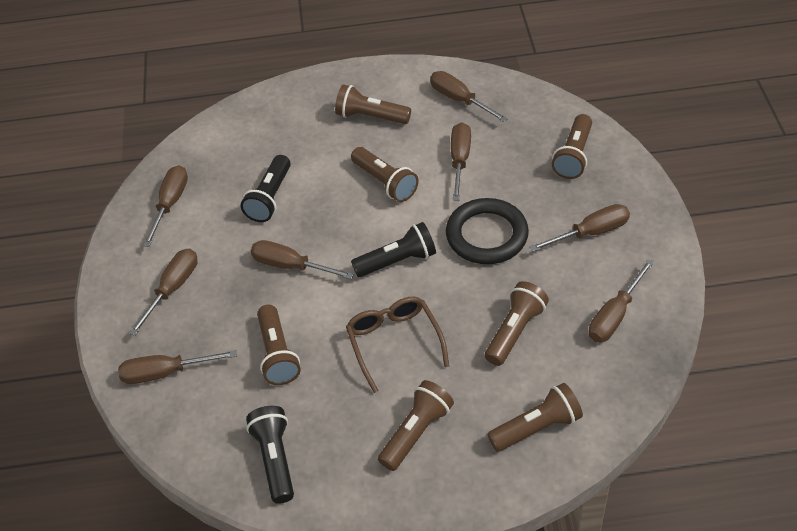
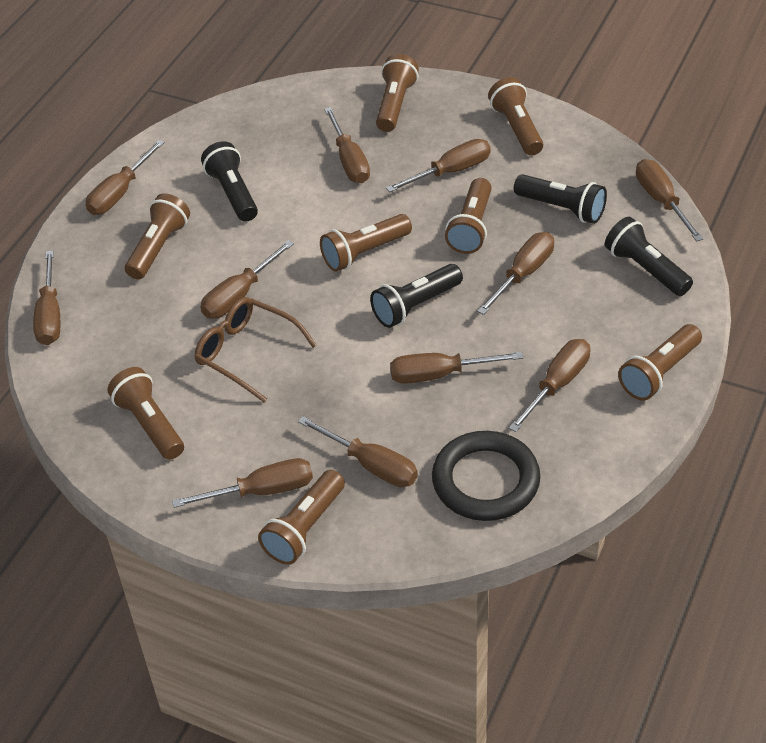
black flashlight: [240,155,291,222] [246,406,294,504] [351,222,436,277] = 3 -> [201,141,258,222] [370,264,463,328] [514,174,607,224] [605,217,693,296] = 4
brown flashlight: [257,304,301,385] [335,84,411,124] [351,147,419,202] [378,380,454,471] [485,281,549,366] [487,383,583,452] [552,114,592,179] = 7 -> [107,367,184,460] [125,193,190,279] [258,470,345,565] [320,214,412,272] [376,54,419,132] [445,178,492,254] [488,77,543,156] [618,324,702,401] = 8
brown screwdriver: [118,350,237,384] [129,249,198,336] [143,165,188,247] [251,240,354,279] [430,71,508,122] [451,123,471,201] [530,204,630,252] [589,259,654,342] = 8 -> [33,250,60,345] [86,140,165,215] [172,458,313,508] [201,240,294,318] [298,416,418,487] [324,107,370,183] [386,139,491,192] [390,352,523,384] [477,232,554,315] [509,339,590,432] [636,159,703,242] = 11

